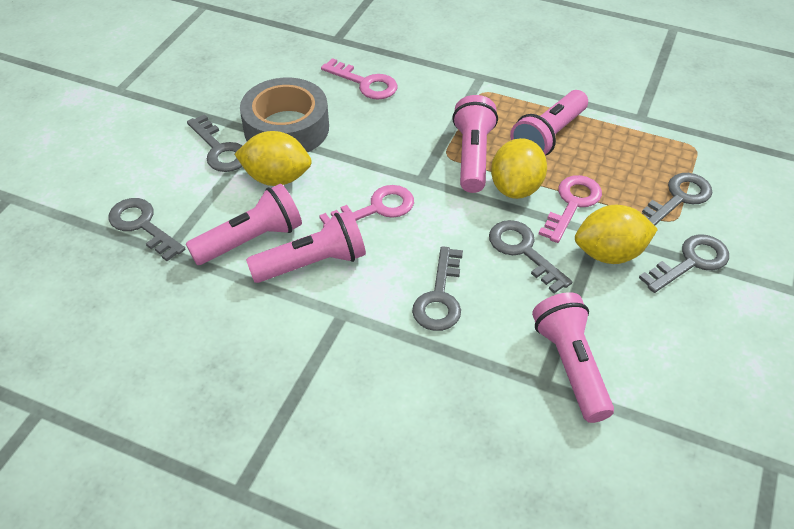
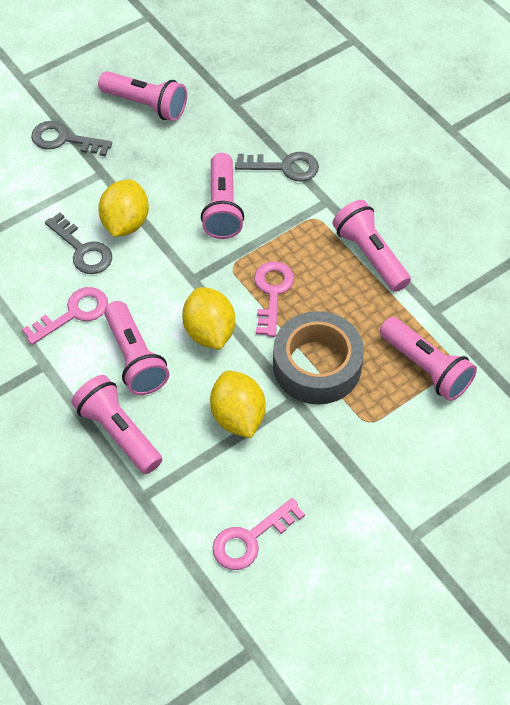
grey key: [108,198,185,261] [187,114,243,172] [412,246,463,331] [489,220,572,293] [639,234,729,293] [642,173,713,226] = 6 -> [31,121,112,156] [45,213,112,274] [235,152,319,181] = 3
pink flashlight: [186,184,302,265] [246,210,366,283] [452,95,498,193] [510,90,588,156] [532,292,614,423] = 5 -> [71,375,162,474] [98,71,187,121] [104,301,169,395] [201,153,244,239] [332,200,411,292] [380,317,477,401] = 6

